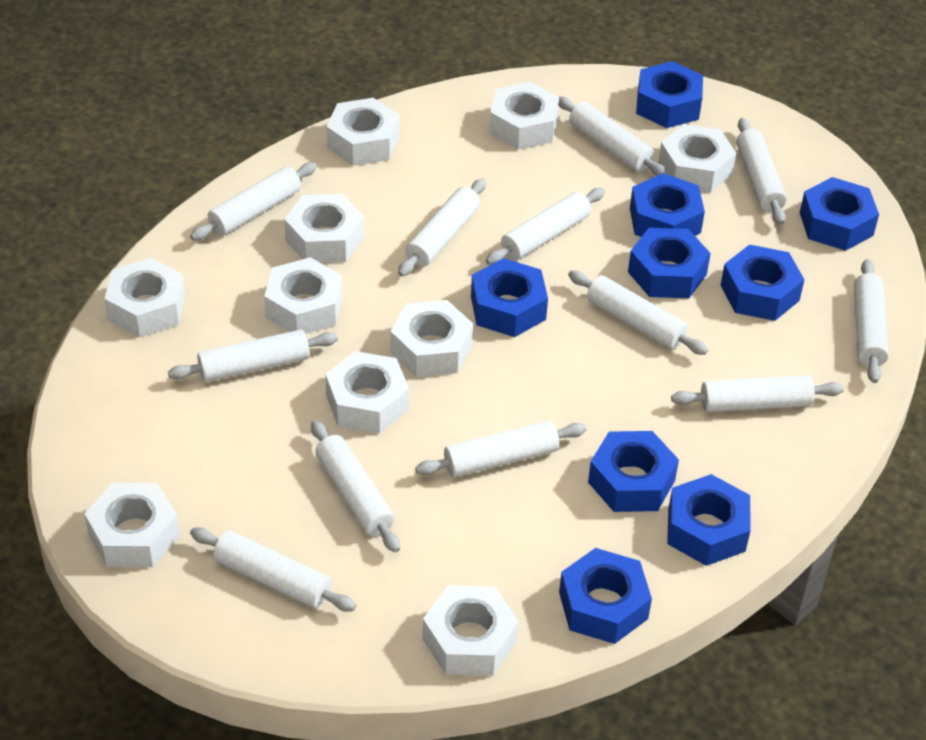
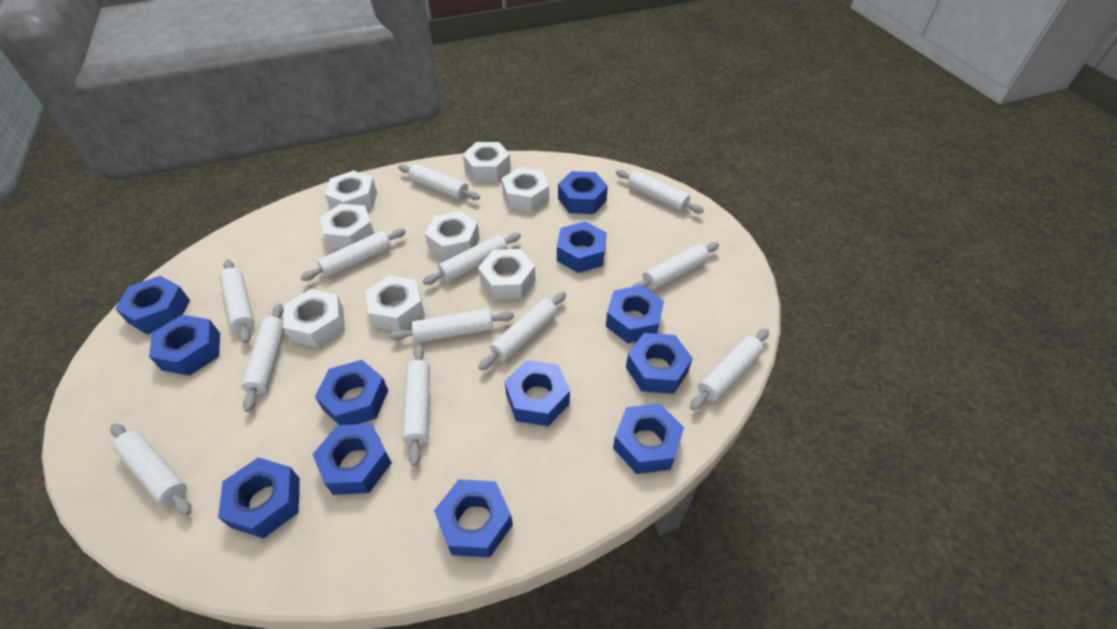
blue nut: [471,258,548,337] [559,548,652,644] [588,431,679,512] [628,227,711,298] [630,173,705,237] [636,61,703,128] [667,474,751,566] [721,245,805,321] [800,177,879,251] = 9 -> [115,276,190,334] [149,315,220,376] [218,457,300,539] [312,424,392,495] [315,360,388,425] [434,479,513,557] [505,360,570,426] [557,221,607,273] [558,171,608,214] [606,285,664,343] [613,403,684,474] [626,333,693,394] = 12
white nut: [84,483,180,567] [105,258,185,337] [264,257,342,334] [284,194,364,263] [325,351,409,434] [327,98,400,166] [391,300,473,377] [422,585,519,676] [489,82,559,150] [658,124,736,193] = 10 -> [283,289,345,348] [320,204,374,249] [325,170,377,210] [365,276,425,331] [425,211,479,260] [463,142,511,181] [478,249,536,300] [502,167,549,212] = 8

